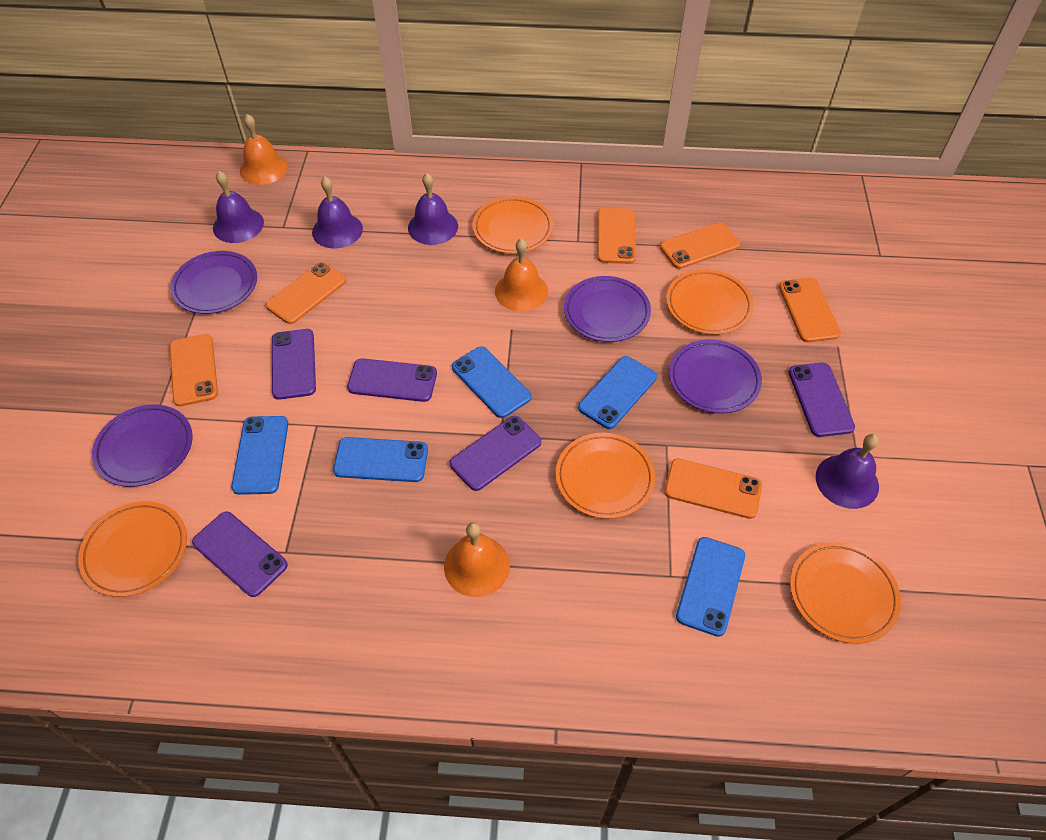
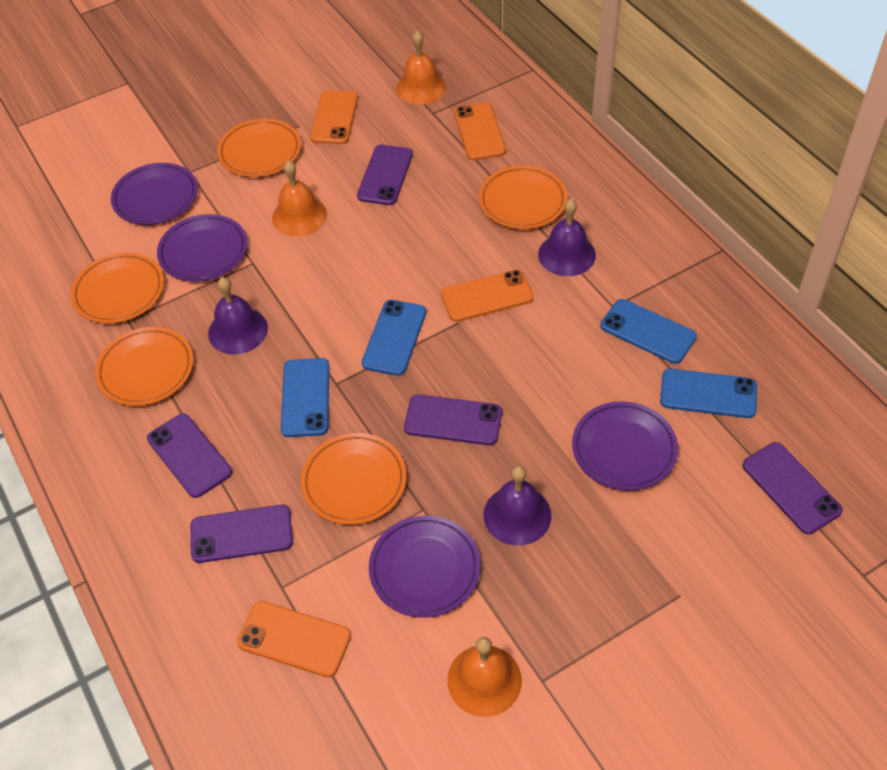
blue phone: [231,416,288,495] [333,437,428,482] [452,346,532,418] [578,356,657,429] [676,537,745,637] = 5 -> [281,358,329,437] [362,300,426,376] [600,299,697,364] [660,369,757,418] = 4
orange phone: [170,334,218,406] [266,262,346,324] [597,208,636,264] [660,223,740,269] [665,458,762,519] [779,278,841,342] = 6 -> [237,601,351,677] [310,90,358,144] [441,270,533,322] [454,103,506,160] = 4
purple bell: [213,171,264,243] [312,176,363,248] [408,173,458,245] [816,434,879,509] = 4 -> [208,277,268,355] [483,466,551,546] [538,199,596,276] = 3

